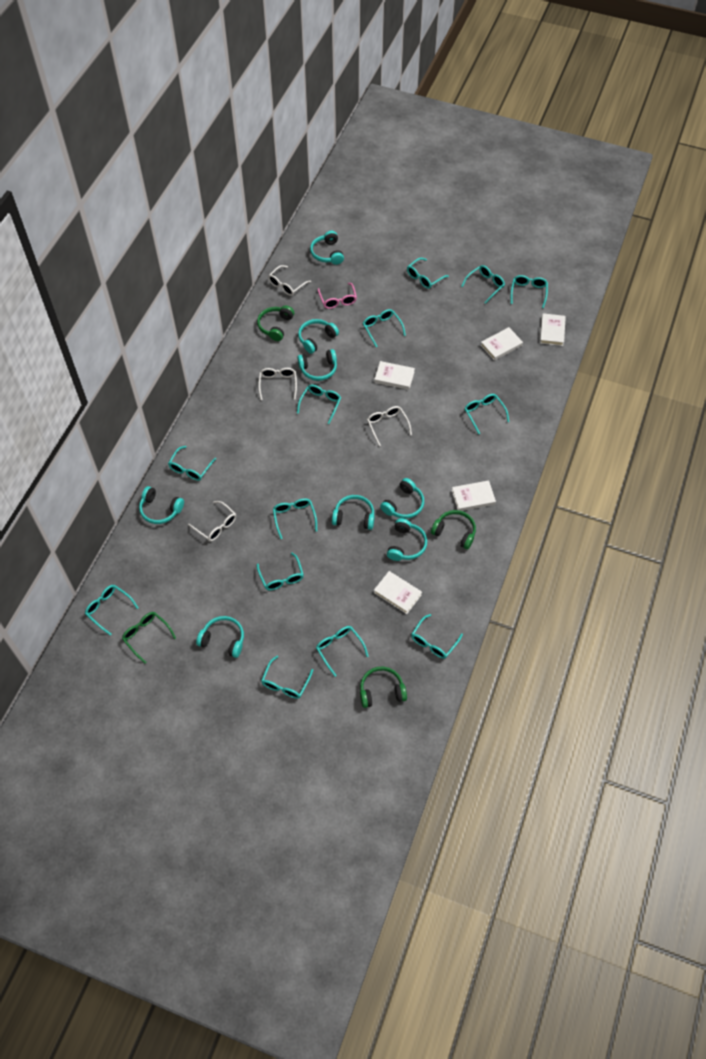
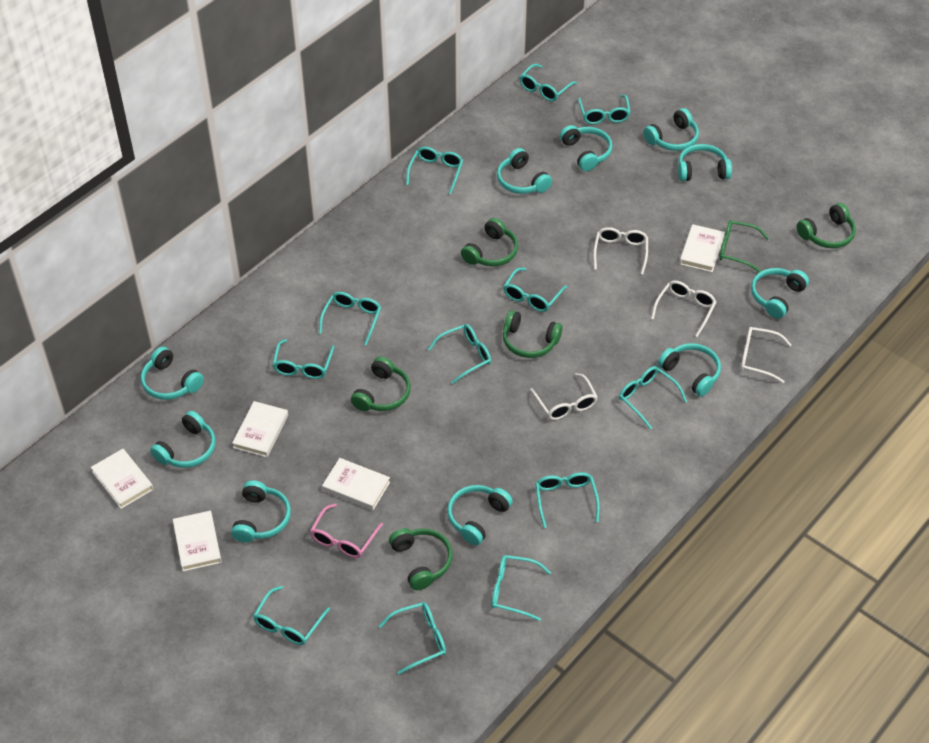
green headphones: [257,305,294,341] [360,667,407,708] [431,510,476,550] = 3 -> [351,357,411,411] [389,528,452,590] [461,218,518,266] [503,310,563,358] [797,203,856,248] = 5
turquoise glasses: [85,585,138,636] [168,446,216,481] [257,553,304,590] [261,656,313,699] [273,498,317,539] [297,385,341,424] [316,626,369,677] [363,309,406,347] [407,258,449,289] [411,614,463,659] [462,265,505,304] [464,394,509,434] [511,275,548,308] = 13 -> [253,586,330,645] [273,339,334,379] [319,292,381,345] [379,602,446,674] [406,147,463,194] [428,324,491,384] [491,555,551,621] [503,268,567,312] [519,64,577,101] [536,472,600,528] [578,95,631,124] [619,366,687,429] = 12
turquoise headphones: [139,486,184,524] [196,616,244,658] [298,319,339,354] [298,349,337,381] [310,231,344,265] [332,495,375,530] [380,478,424,519] [387,518,427,561] = 8 -> [141,347,204,400] [150,411,216,468] [231,480,291,542] [447,485,513,545] [497,148,552,194] [560,125,612,171] [643,108,699,151] [658,343,721,397] [678,144,732,181] [751,268,809,319] = 10

